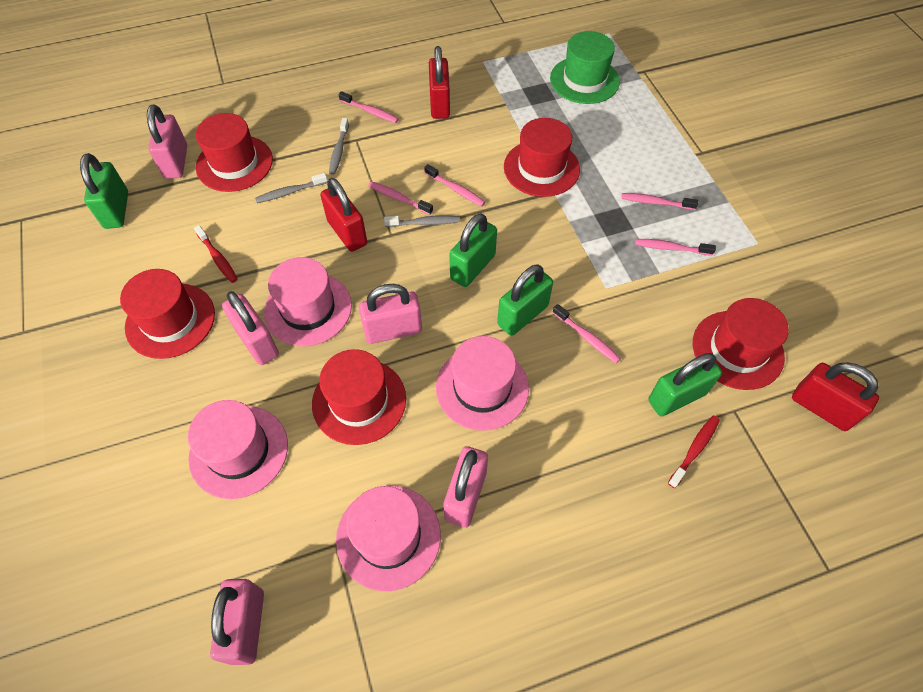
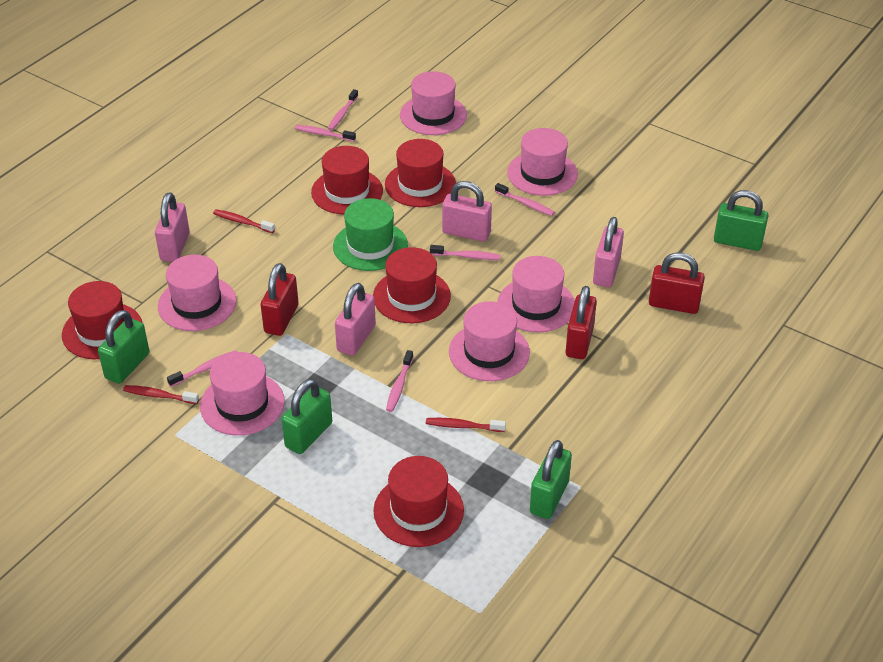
grey toothbrush: [255,173,328,203] [329,118,349,175] [384,215,460,227] = 3 -> none = 0
pink hat: [188,400,288,499] [264,257,352,346] [336,486,441,591] [436,336,529,431] = 4 -> [158,255,237,331] [200,352,285,436] [400,71,467,135] [449,301,530,381] [497,256,575,333] [507,128,578,196] = 6
pink padlock: [147,104,187,179] [210,579,264,665] [222,291,279,365] [359,284,422,344] [443,446,488,528] = 5 -> [155,192,190,262] [335,283,376,356] [442,181,492,242] [593,217,624,287] = 4
red toothbrush: [194,225,238,283] [668,416,720,488] = 2 -> [123,385,199,404] [213,209,275,233] [426,418,506,432] = 3

